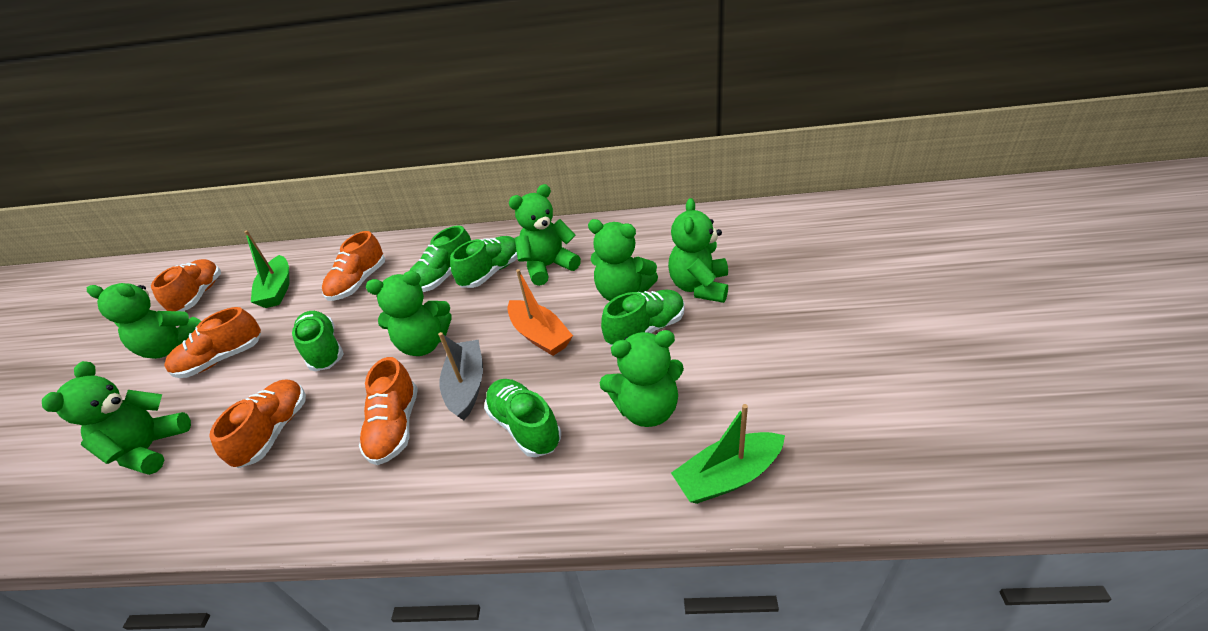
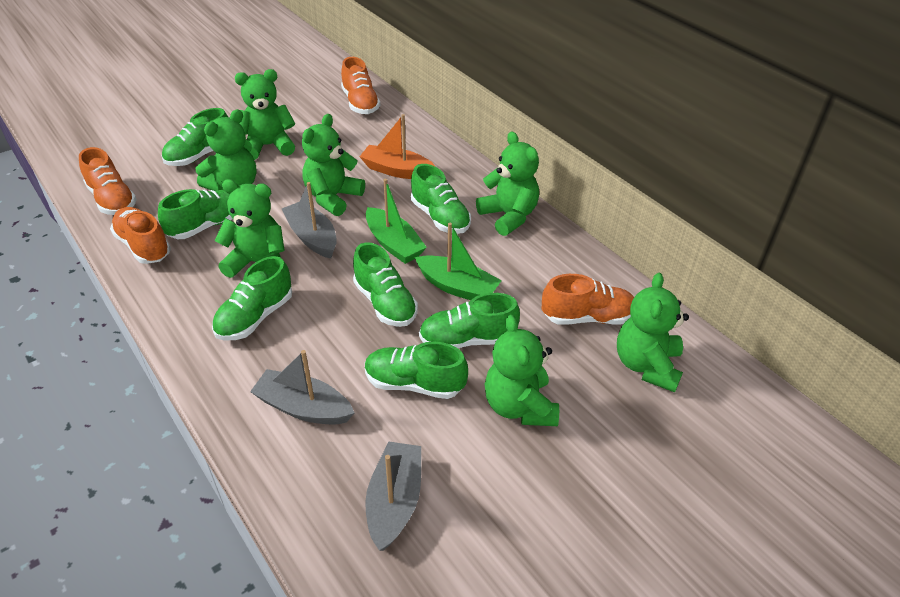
green shoe: [292,311,344,371] [409,225,471,292] [450,236,518,288] [484,379,561,457] [601,289,685,345] = 5 -> [158,189,233,239] [162,108,228,166] [212,256,292,340] [353,242,418,327] [365,342,468,399] [411,164,471,234] [419,293,520,348] = 7
grey boat: [438,332,483,420] = 1 -> [250,350,354,424] [282,182,337,259] [365,441,421,551] = 3
orange shoe: [151,259,221,311] [164,307,261,378] [209,380,306,468] [322,231,385,301] [359,357,418,465] = 5 -> [79,147,137,215] [110,207,171,264] [341,57,380,114] [542,274,634,325] = 4

